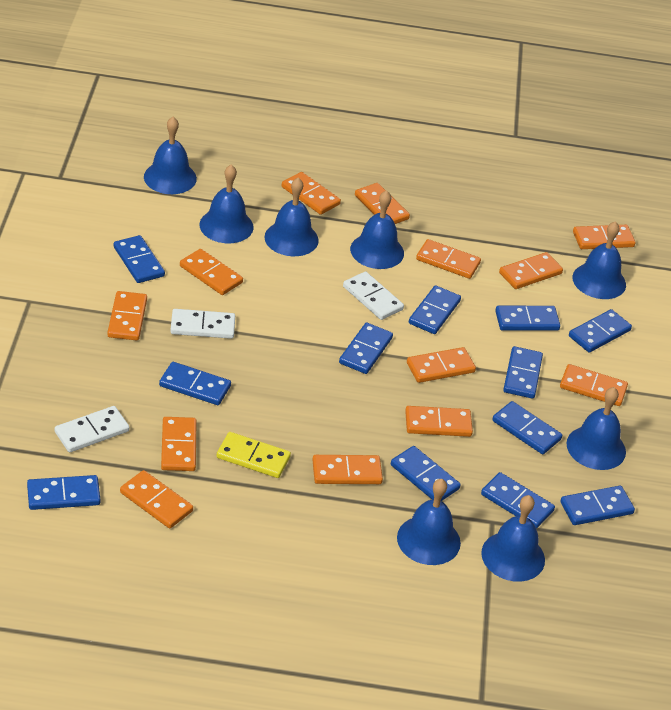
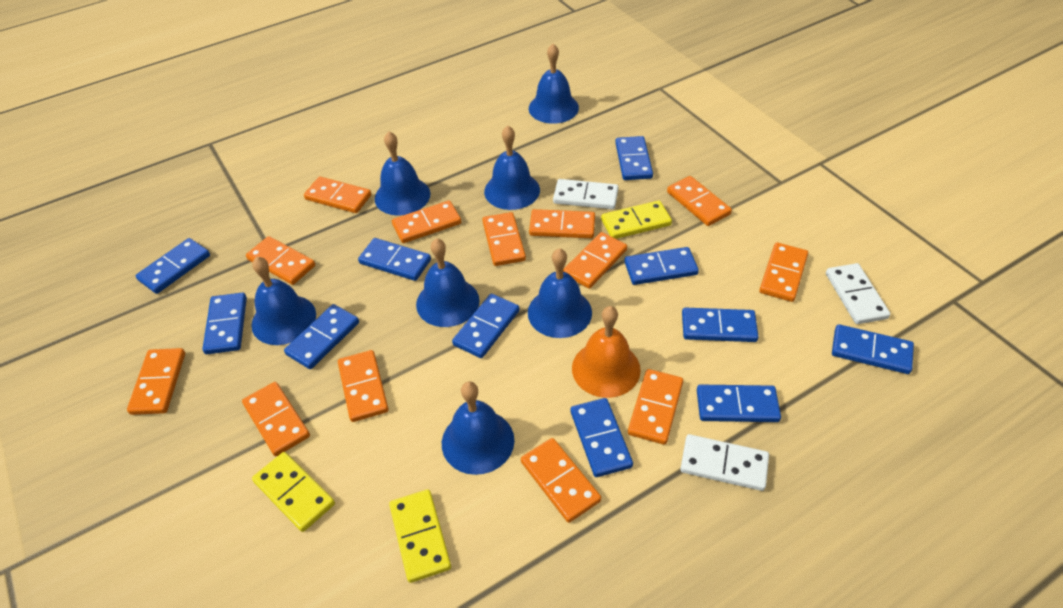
blue bell: [144,117,197,194] [199,165,254,243] [264,178,319,256] [350,190,404,269] [397,479,461,565] [481,495,545,582] [566,387,626,470] [572,221,626,299] = 8 -> [251,257,316,345] [374,132,430,216] [416,238,480,327] [442,382,515,475] [484,126,540,210] [528,248,592,338] [529,44,579,124] = 7
blue domino: [27,475,100,510] [114,235,165,283] [159,362,231,405] [339,323,393,374] [391,446,461,501] [409,285,461,334] [481,472,555,528] [492,401,562,454] [495,306,560,331] [503,346,543,398] [560,486,635,525] [569,309,632,353] = 12 -> [135,238,210,294] [202,293,247,354] [284,304,359,369] [358,238,431,281] [452,294,520,358] [571,398,633,477] [615,136,653,180] [624,247,699,285] [682,308,759,342] [697,385,781,422] [832,324,914,374] = 11
orange bell: none = 0 -> [572,306,641,398] = 1
yellow domino: [217,432,291,478] = 1 -> [252,452,335,532] [389,489,451,583] [601,201,672,239] = 3

